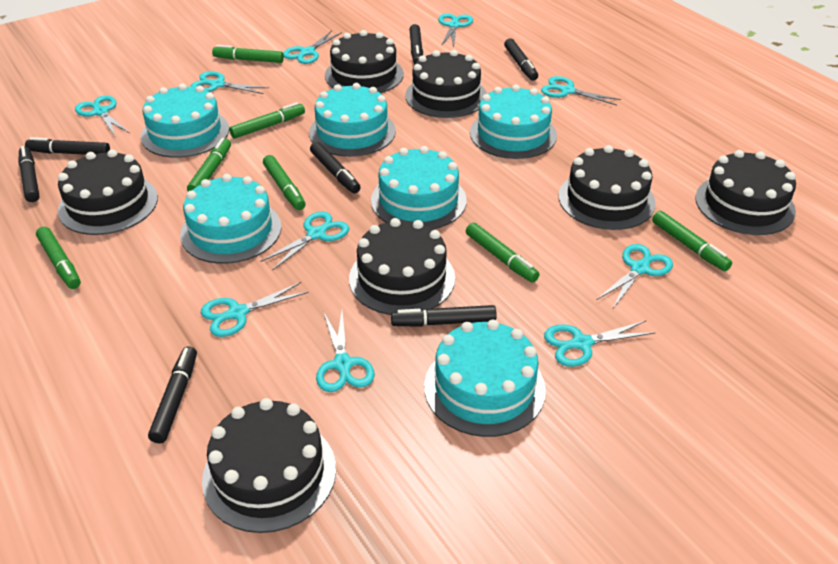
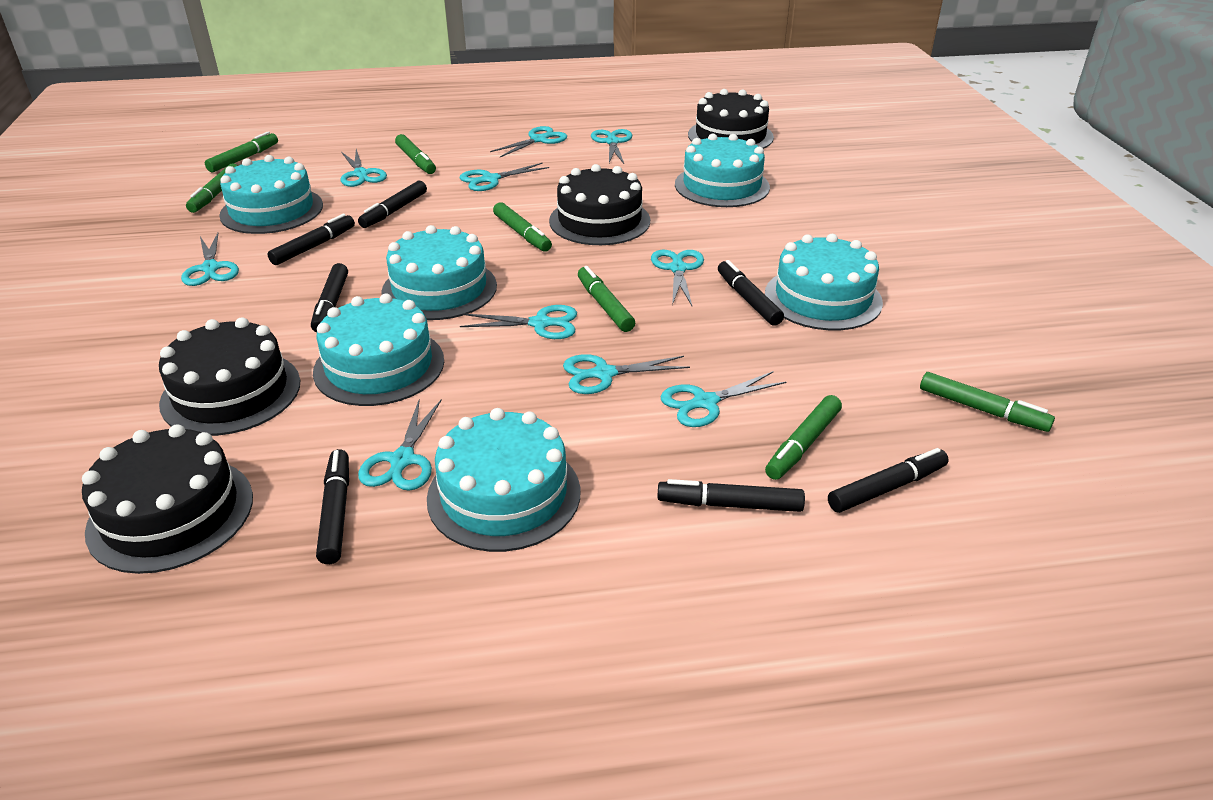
black cake: [58,149,158,235] [202,398,336,533] [325,30,404,93] [349,218,455,315] [405,50,487,118] [559,145,656,230] [695,150,796,235] = 7 -> [82,424,253,574] [159,317,300,436] [549,164,650,245] [688,89,774,149] = 4

